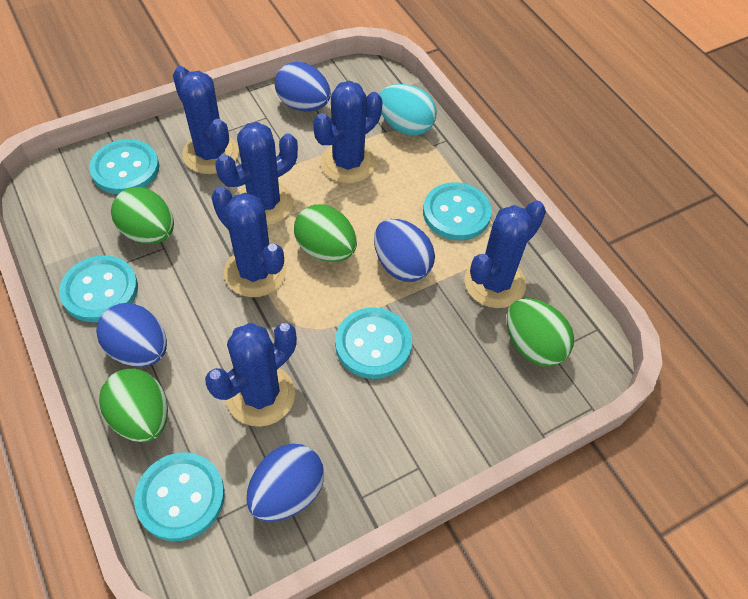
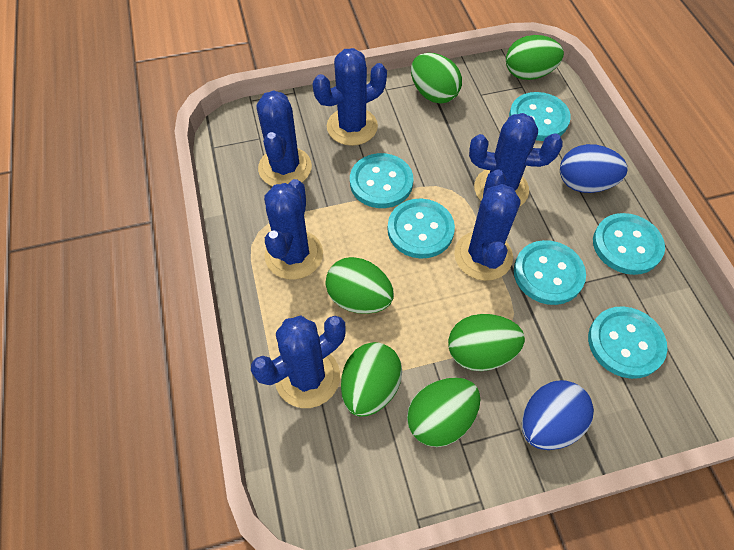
blue egg: [96,303,167,367] [246,444,324,522] [275,62,331,111] [374,219,435,282] = 4 -> [522,380,594,450] [560,144,628,193] = 2
green egg: [99,369,168,442] [111,187,174,244] [294,204,357,262] [507,298,574,367] = 4 -> [326,257,394,314] [341,342,402,416] [407,378,480,447] [411,53,462,104] [448,314,525,371] [506,35,564,80] = 6
turquoise button: [59,255,138,323] [89,139,159,194] [134,452,225,542] [335,307,412,379] [423,182,492,241] = 5 -> [350,153,413,208] [388,199,455,258] [509,92,571,141] [514,240,586,305] [588,306,668,379] [593,213,665,275] = 6
turquoise egg: [379,84,437,136] = 1 -> none = 0

